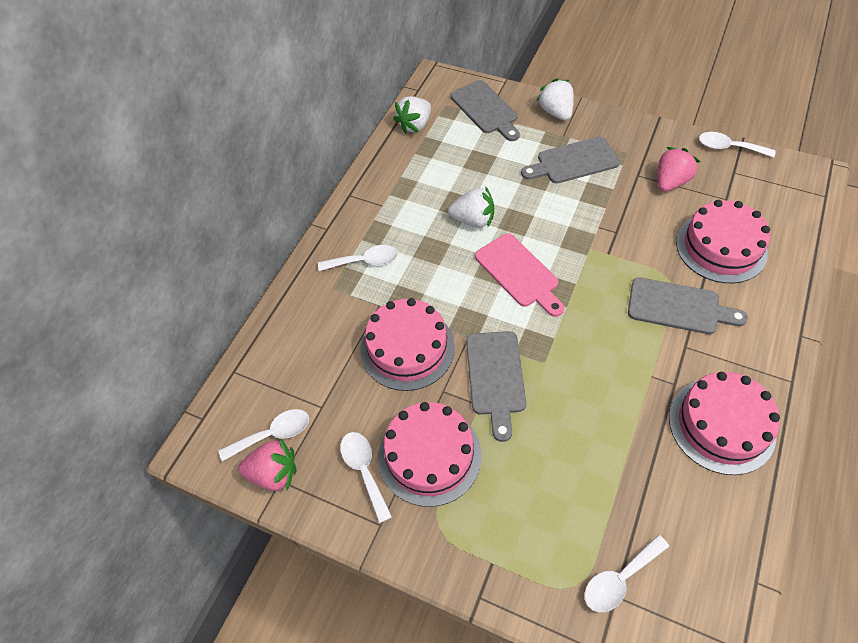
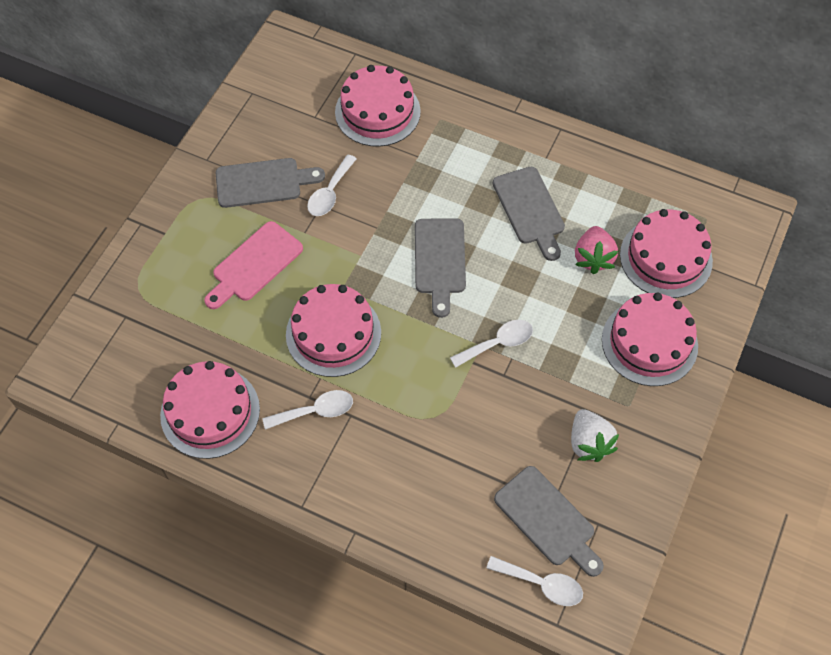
pink cake: [361,298,455,391] [378,402,482,507] [669,372,780,475] [676,200,770,283] = 4 -> [160,361,260,459] [286,284,381,377] [335,65,421,147] [602,293,698,386] [620,209,713,298] = 5
pink strawberry: [238,439,296,491] [658,147,700,192] = 2 -> [575,226,618,274] = 1
white spoon: [219,409,309,462] [318,245,398,271] [340,432,392,523] [584,535,669,612] [699,132,776,157] = 5 -> [262,390,353,430] [307,154,357,216] [450,320,533,368] [486,556,583,606] = 4
white strawberry: [393,96,431,134] [448,186,494,228] [537,78,574,121] = 3 -> [571,409,619,462] = 1

